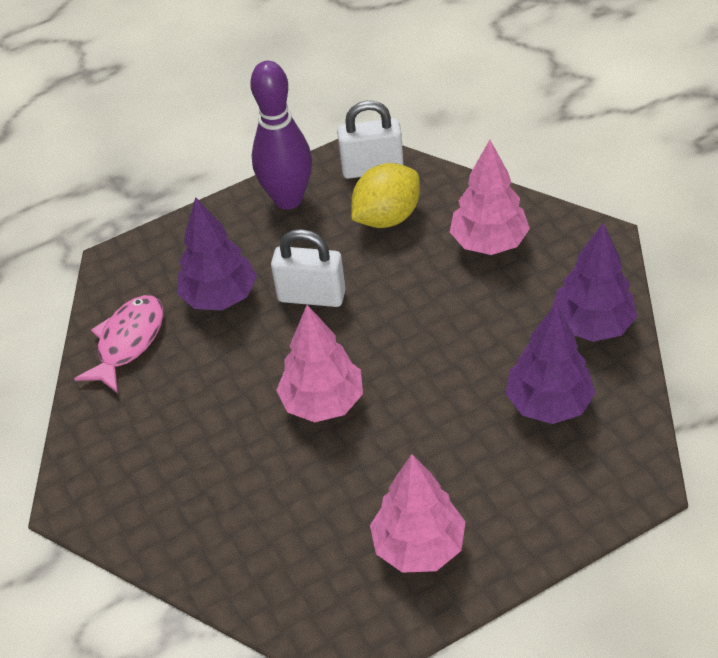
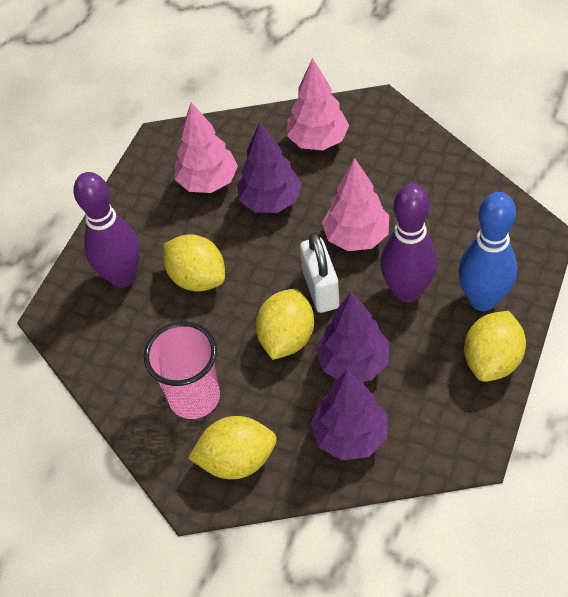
blue bowling pin: none = 0 -> [458,192,517,311] = 1
pink cup: none = 0 -> [144,321,220,419] = 1
pink fish: [74,295,163,393] = 1 -> none = 0
purple bowling pin: [250,61,312,209] = 1 -> [74,172,141,288] [380,184,437,302] = 2
white padlock: [271,229,346,307] [337,101,404,179] = 2 -> [300,233,339,313] = 1
yellow lemon: [351,163,420,228] = 1 -> [163,234,225,292] [188,416,277,479] [256,289,314,360] [464,311,526,382] = 4

